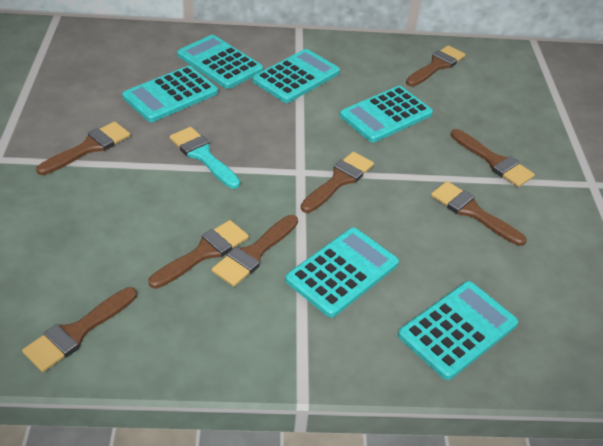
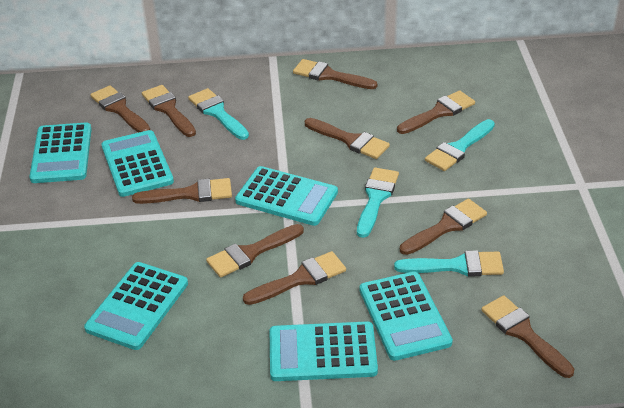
brown brush: [22,287,137,372] [36,121,131,175] [148,220,249,289] [212,215,298,287] [301,152,374,213] [406,45,466,87] [431,181,527,246] [451,129,535,187] = 8 -> [90,85,150,133] [132,178,232,204] [142,85,196,137] [206,224,304,278] [243,251,346,305] [293,59,378,89] [305,118,390,159] [397,90,475,134] [400,199,487,255] [481,295,574,378] = 10
turquoise brush: [169,127,240,189] = 1 -> [188,88,249,140] [357,167,399,238] [394,250,504,277] [425,119,495,171] = 4

